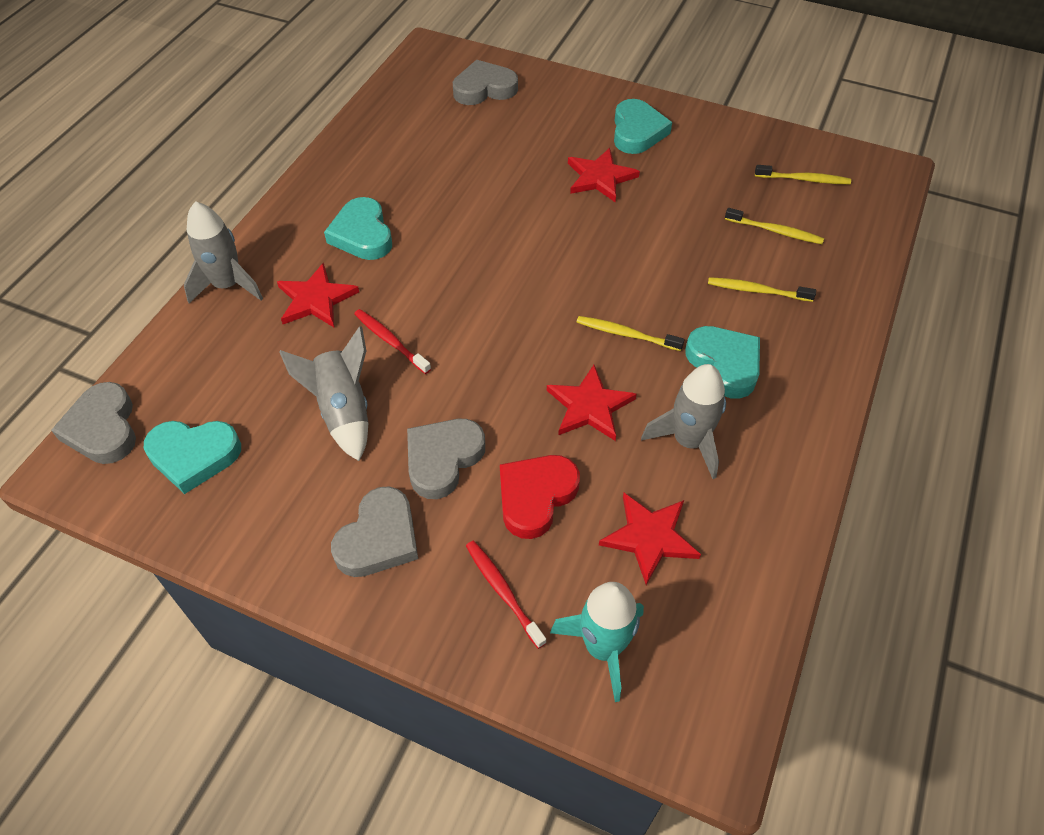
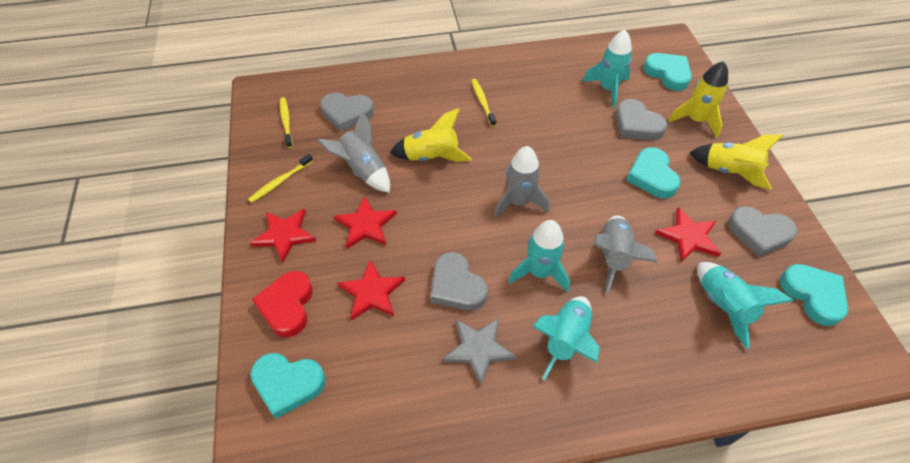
grey star: none = 0 -> [443,318,516,385] = 1
red toothbrush: [354,309,431,374] [466,541,546,649] = 2 -> none = 0
turquoise rocket: [550,582,644,702] = 1 -> [508,220,570,293] [532,296,600,381] [582,29,632,108] [697,262,794,349] = 4
yellow rocket: none = 0 -> [390,108,472,162] [668,61,728,138] [689,134,783,190] = 3
yellow toothbrush: [577,316,684,351] [708,277,816,302] [725,208,824,244] [755,165,851,184] = 4 -> [248,154,313,203] [280,97,293,148] [471,79,496,127] = 3

